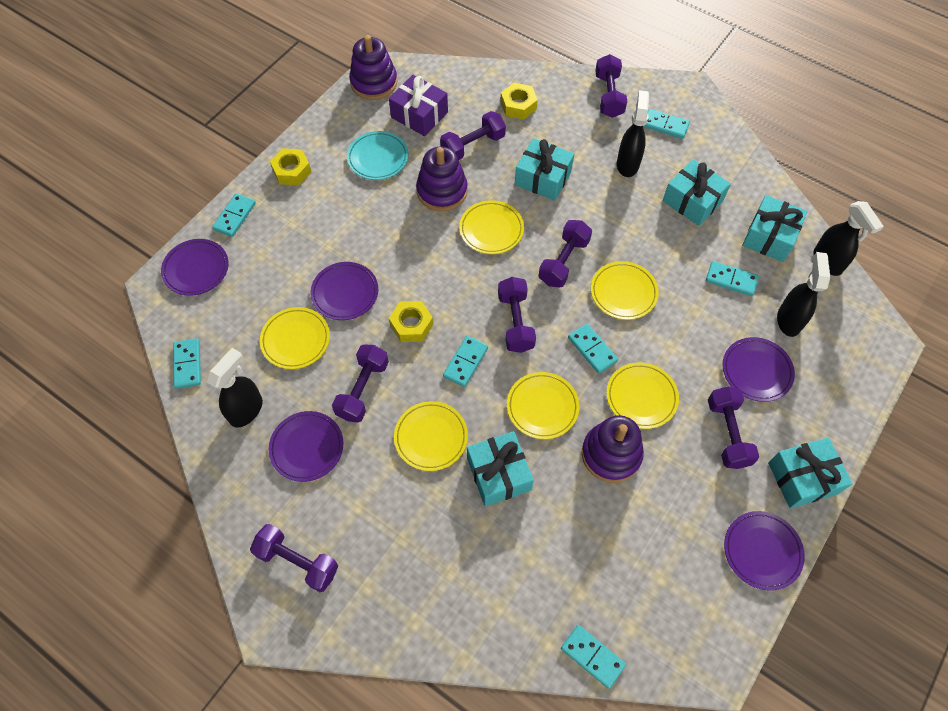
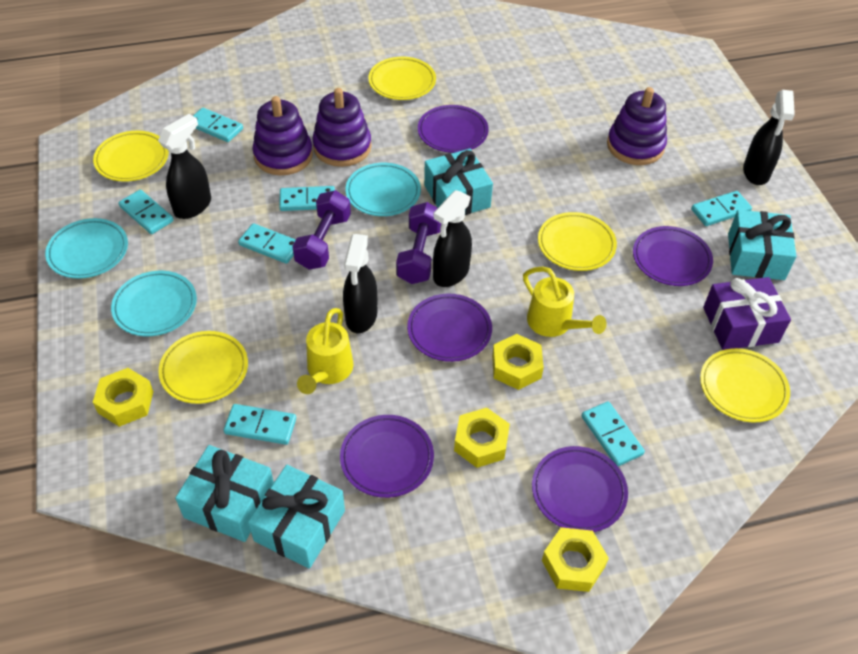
purple dumbbell: [250,524,338,592] [332,344,389,423] [440,111,506,160] [498,277,536,353] [538,220,592,288] [595,54,627,118] [708,386,759,469] = 7 -> [292,190,351,270] [396,202,442,284] = 2
turquoise gift: [467,431,534,506] [515,138,574,201] [663,159,731,226] [742,195,807,262] [768,438,853,508] = 5 -> [175,445,274,542] [248,465,345,569] [424,149,493,215] [728,210,796,280] = 4
turquoise plate: [347,131,409,180] = 1 -> [45,218,128,279] [111,271,197,336] [345,163,421,216] = 3
yellow nut: [270,148,311,185] [389,301,433,342] [501,83,538,120] = 3 -> [93,368,154,427] [454,408,510,468] [492,334,544,390] [542,527,609,592] = 4
yellow plate: [260,307,330,369] [394,401,468,471] [459,200,524,254] [507,372,579,439] [591,261,659,320] [606,362,679,429] = 6 -> [93,131,169,182] [158,331,248,404] [369,57,436,100] [538,212,617,271] [700,348,790,422] = 5
yellow watering can: none = 0 -> [297,308,353,394] [523,267,607,337] = 2

